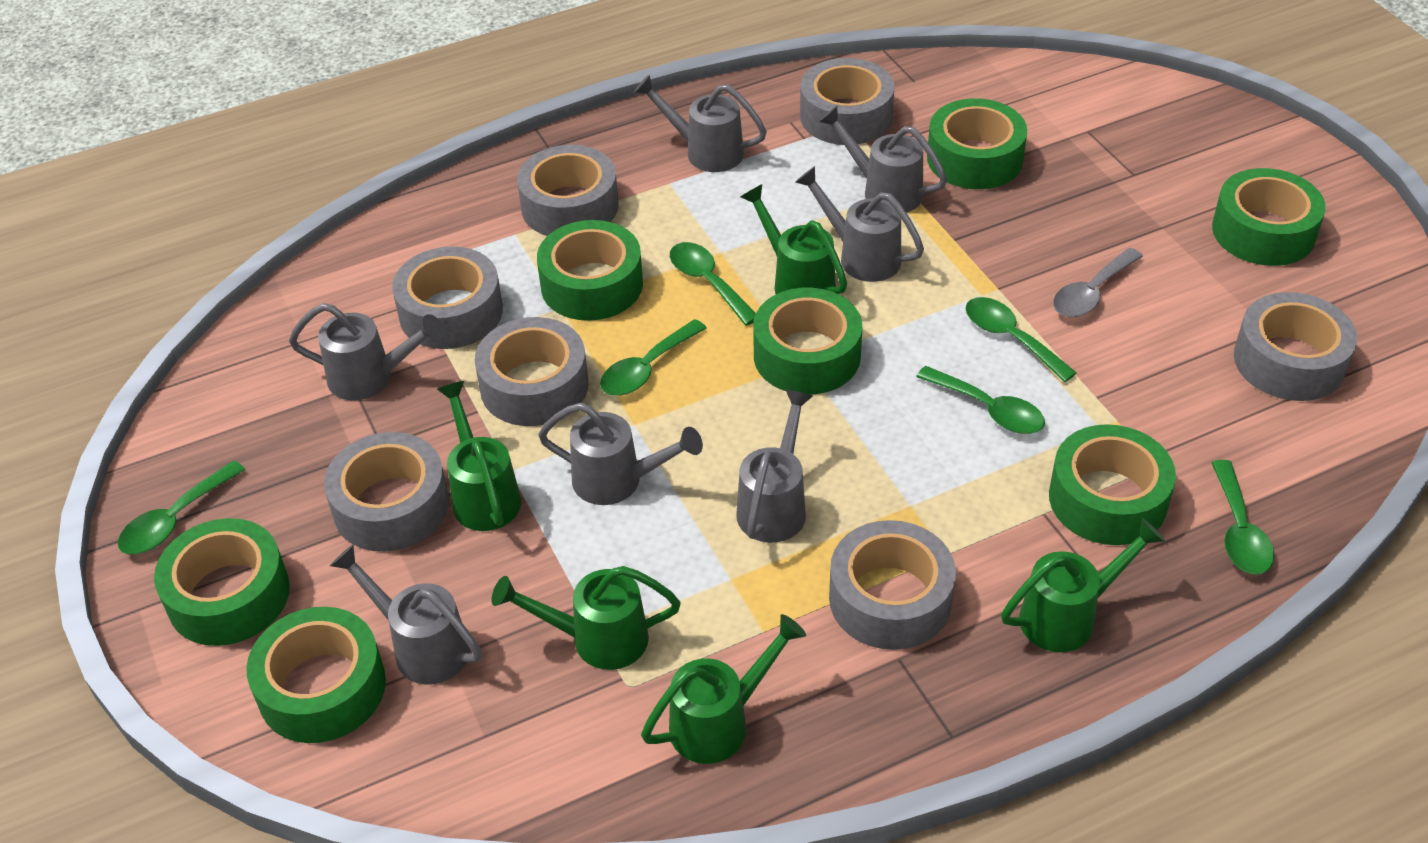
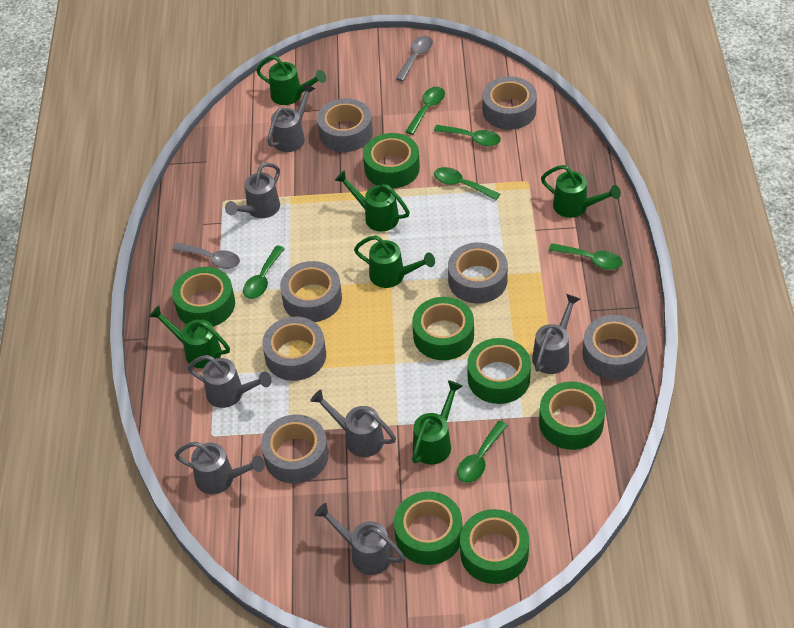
green watering can: [437,381,521,531] [492,566,681,670] [641,614,806,764] [741,184,847,294] [1001,518,1165,652] = 5 -> [149,305,230,368] [256,55,326,105] [335,170,410,231] [354,235,435,288] [412,380,462,465] [541,165,621,218] = 6
grey spoon: [1053,248,1143,317] = 1 -> [173,243,240,269] [396,36,433,81] = 2

